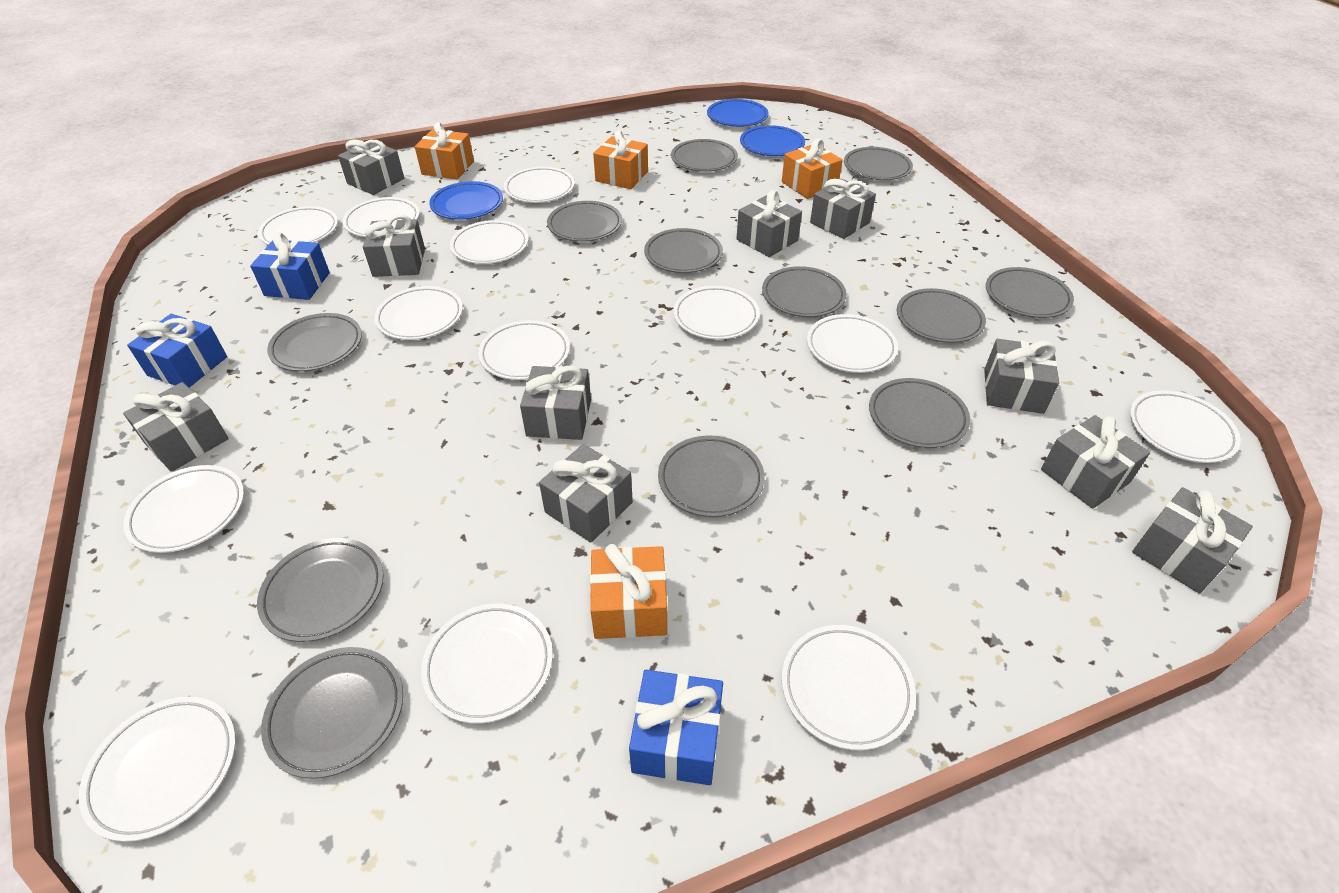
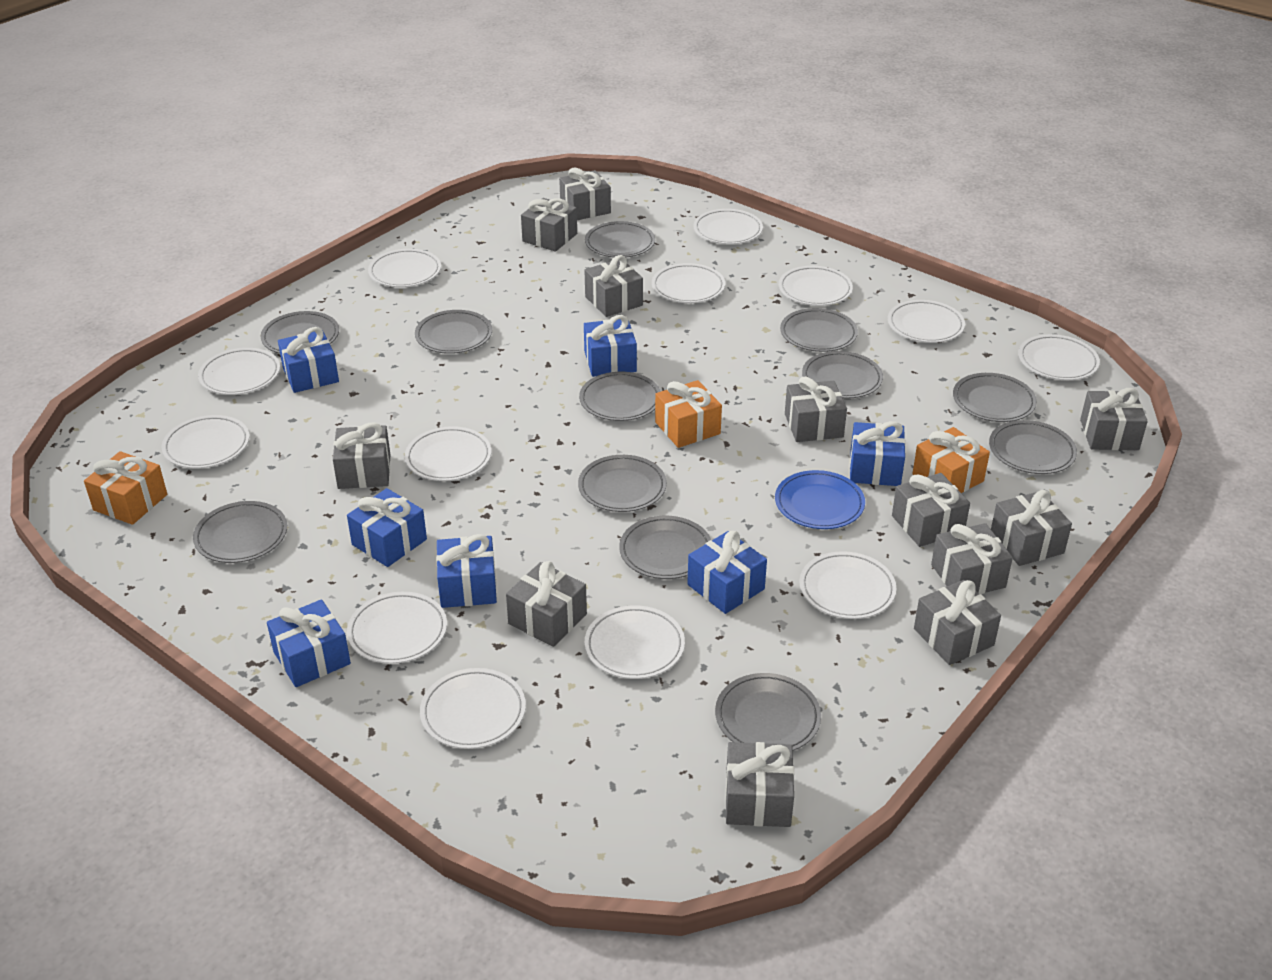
blue gift: [127,314,227,388] [250,232,330,300] [629,670,723,785] = 3 -> [267,599,351,687] [278,327,339,393] [347,488,427,567] [436,534,497,608] [584,315,637,377] [687,531,767,614] [850,421,905,486] = 7
blue plate: [429,181,503,220] [707,99,769,127] [740,125,805,156] = 3 -> [775,470,865,529] = 1
grey gift: [123,382,229,472] [338,140,404,195] [363,214,425,277] [520,366,591,440] [539,444,633,543] [736,190,802,257] [810,178,876,239] [984,339,1059,414] [1041,415,1150,509] [1132,487,1253,593] = 10 -> [333,423,391,489] [506,561,587,647] [521,198,577,252] [559,168,611,220] [584,255,643,317] [725,742,794,827] [785,377,847,442] [892,473,970,547] [914,580,1001,665] [931,523,1013,594] [991,490,1072,566] [1080,388,1148,450] = 12
orange gift: [415,122,474,179] [590,544,667,639] [593,130,648,189] [782,138,843,199] = 4 -> [84,451,167,525] [655,380,722,448] [912,427,990,493] = 3

